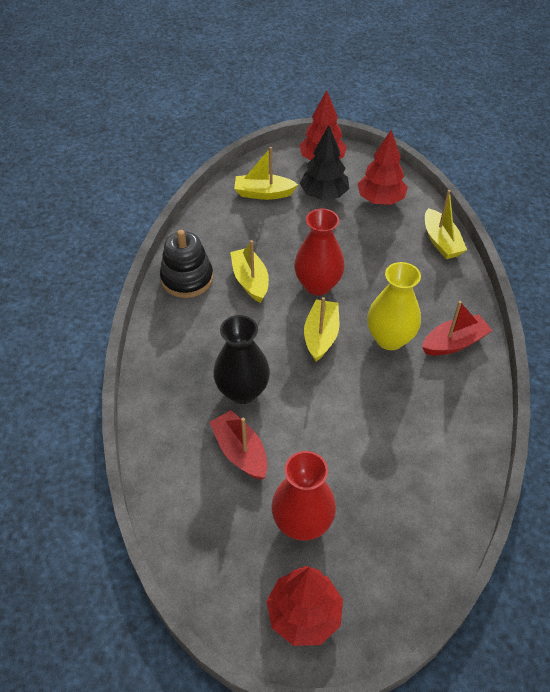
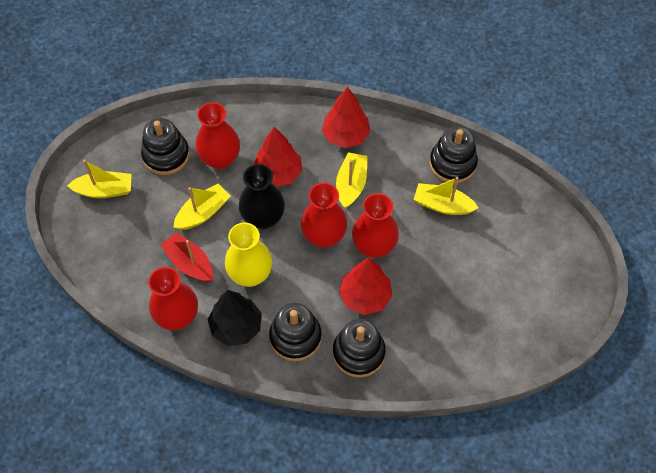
black stacking toy: [160,230,213,298] = 1 -> [141,118,189,175] [269,303,322,361] [333,319,386,378] [429,126,478,183] = 4
red boat: [210,410,267,480] [422,301,493,355] = 2 -> [161,232,213,282] = 1
red vase: [271,451,336,541] [294,209,345,296] = 2 -> [148,267,198,330] [195,102,240,170] [301,183,347,248] [352,193,399,258] = 4

